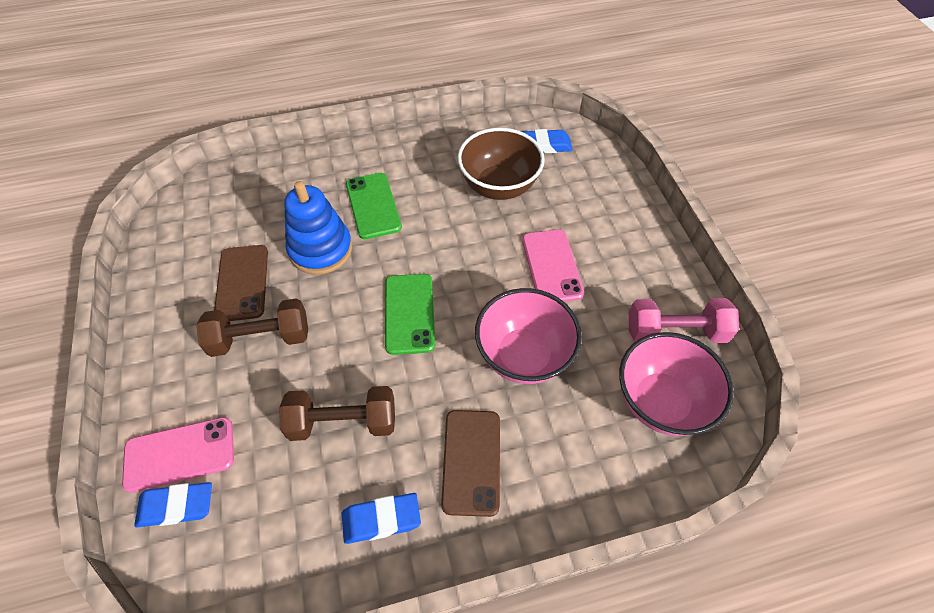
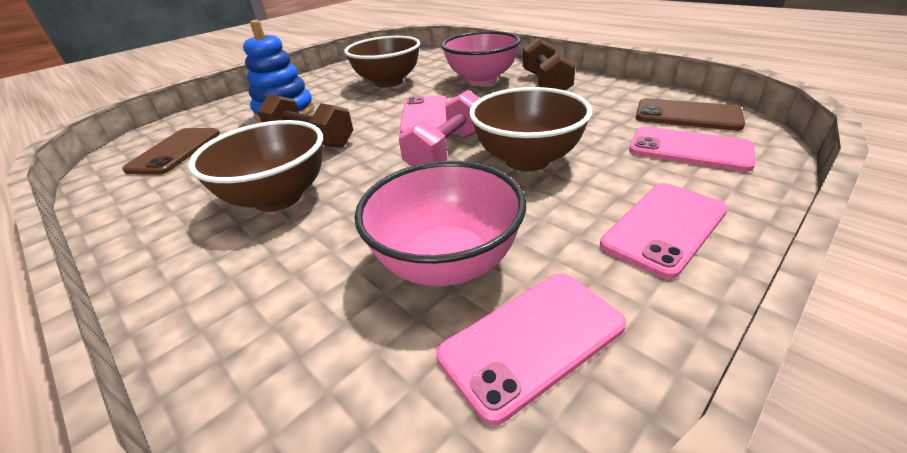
blue eraser: [134,482,212,527] [342,493,421,544] [521,129,573,153] = 3 -> none = 0
brown bowl: [458,128,545,200] = 1 -> [188,120,323,212] [344,36,420,88] [469,87,592,171] = 3
green phone: [346,173,402,239] [385,274,435,355] = 2 -> none = 0
pink phone: [122,417,234,493] [522,229,584,302] = 2 -> [399,95,447,134] [436,273,626,425] [600,183,728,279] [629,127,755,172] = 4

